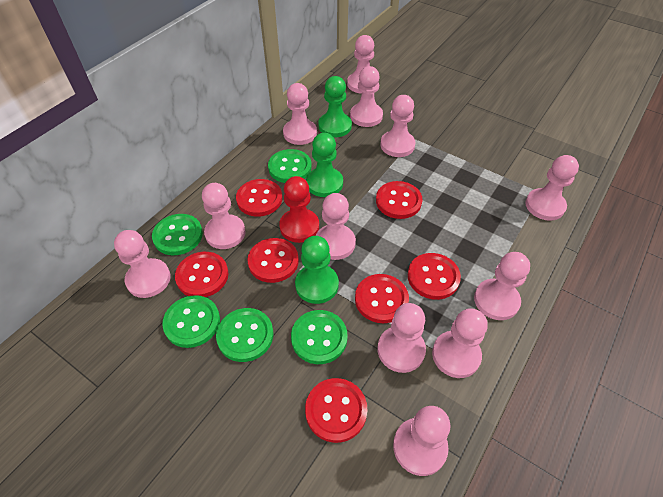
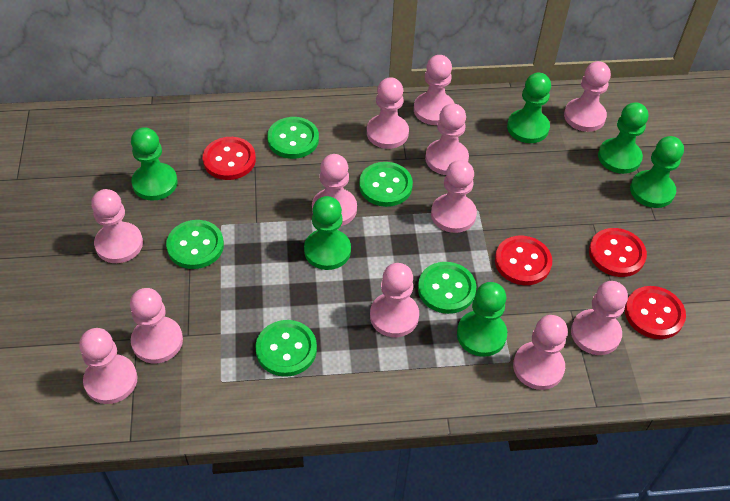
green pawn: [295,236,339,304] [306,133,343,197] [318,76,352,137] = 3 -> [131,127,178,201] [304,196,351,270] [457,282,507,357] [507,73,551,143] [598,102,648,174] [630,136,684,208] = 6
red button: [175,252,229,297] [236,179,282,217] [247,238,299,283] [305,378,367,443] [355,274,409,323] [376,181,422,219] [408,253,461,300] = 7 -> [203,137,256,180] [495,236,552,285] [589,228,647,277] [625,286,686,339] = 4
red pawn: [279,176,319,243] = 1 -> none = 0

